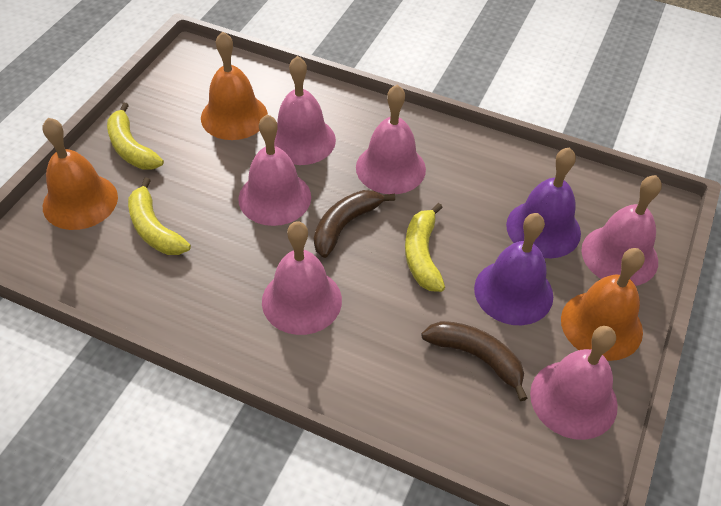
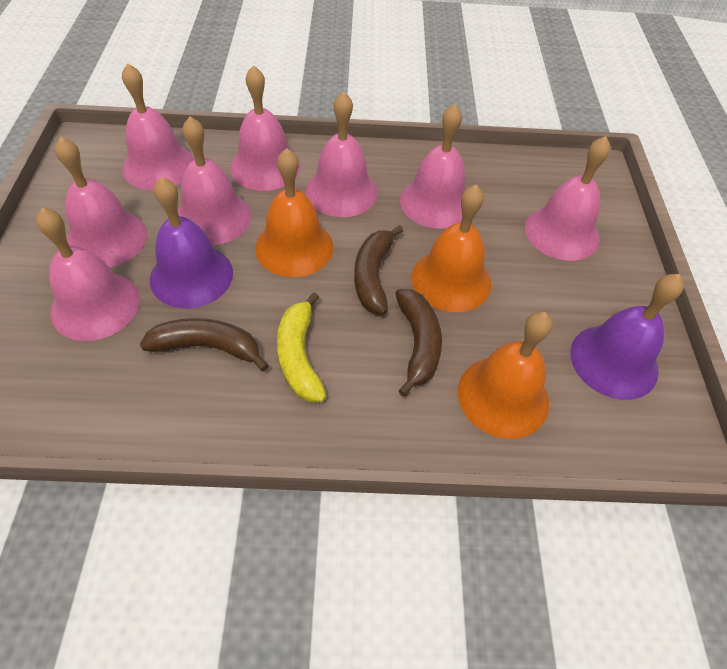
brown banana: [314,190,395,258] [421,321,527,401] = 2 -> [139,318,268,372] [354,225,403,314] [395,289,442,397] = 3
pink bell: [238,114,311,226] [262,221,342,335] [274,56,336,165] [356,85,426,194] [530,326,618,440] [581,175,662,286] = 6 -> [36,208,140,341] [55,137,147,267] [122,63,194,190] [178,116,251,245] [230,65,301,191] [306,91,378,217] [400,104,465,229] [525,136,611,261] = 8
yellow banana: [107,102,164,170] [128,177,191,255] [405,203,445,292] = 3 -> [277,292,327,402] = 1

